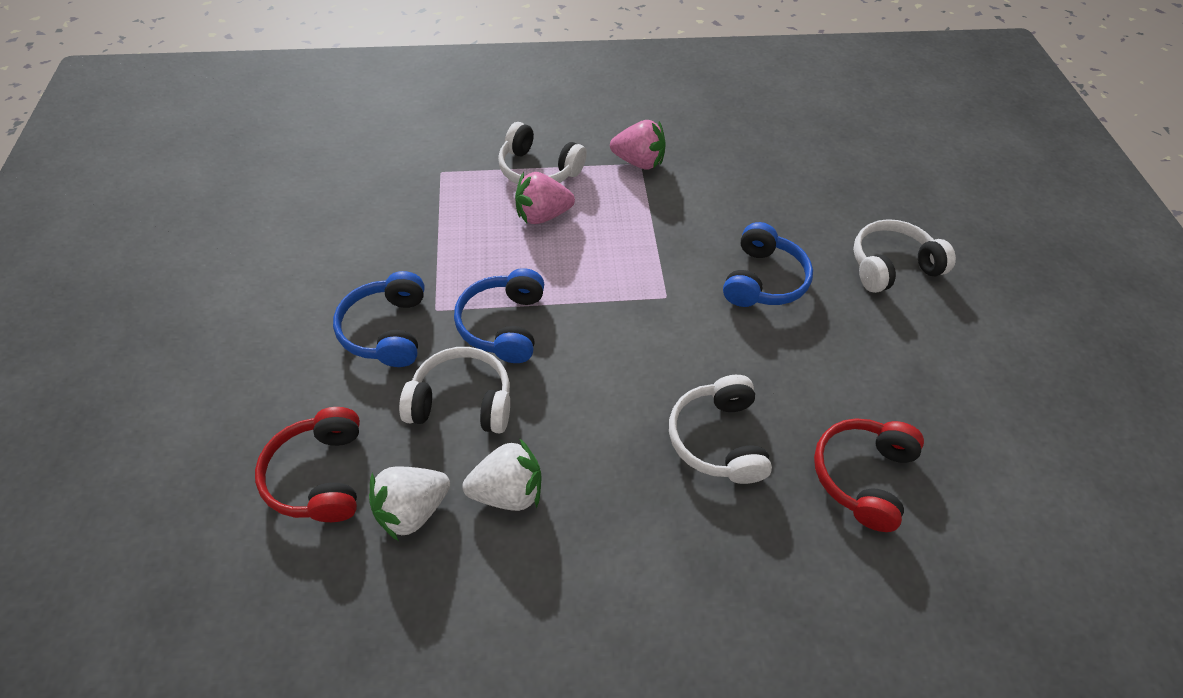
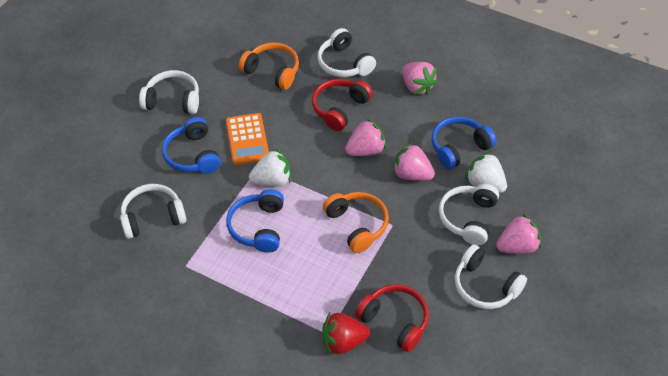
orange calculator: none = 0 -> [226,113,269,165] = 1
orange headphones: none = 0 -> [239,42,299,90] [323,192,389,253] = 2
pink strawberry: [515,172,575,224] [610,120,666,170] = 2 -> [345,119,386,156] [392,143,435,181] [402,62,438,95] [496,213,541,254] = 4
red strawberry: none = 0 -> [322,313,370,355] = 1
white headphones: [399,347,510,434] [498,122,587,185] [669,375,772,484] [853,219,956,293] = 4 -> [120,184,186,239] [139,70,199,114] [317,28,376,77] [439,184,499,245] [455,244,527,309] = 5

